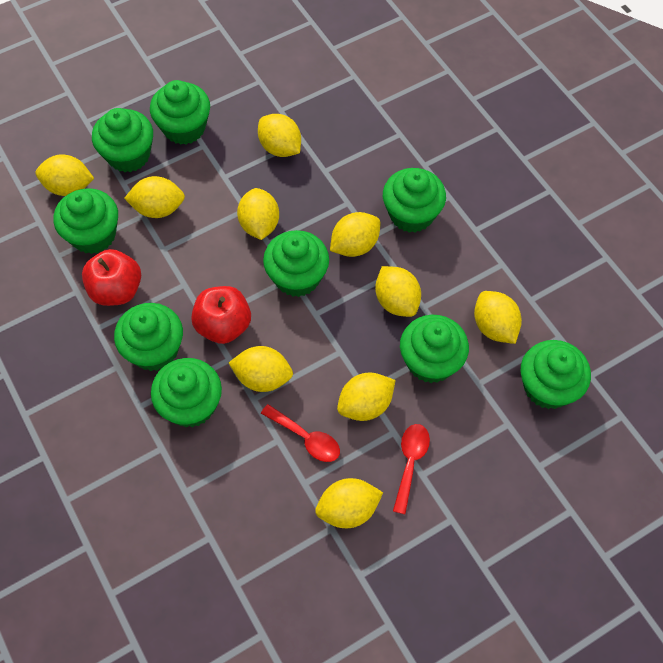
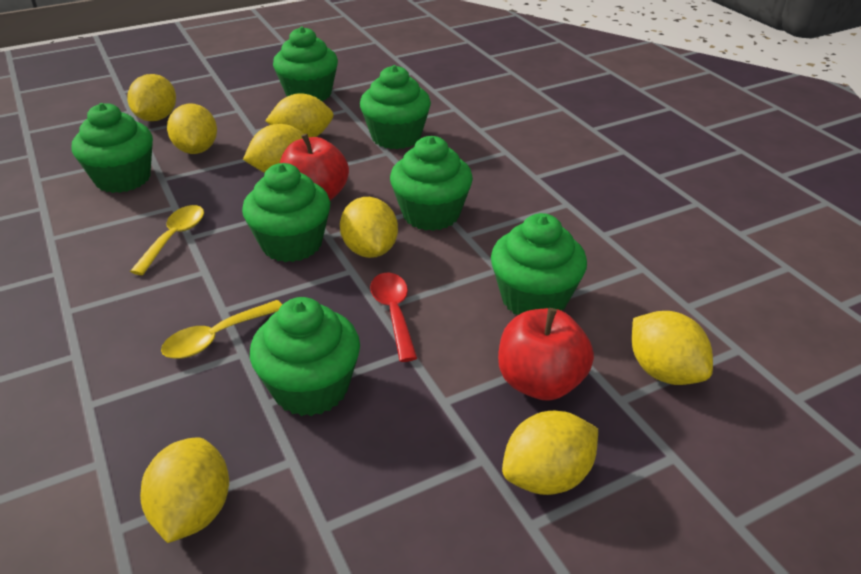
green cupcake: [54,188,118,254] [92,108,153,172] [114,303,183,371] [150,80,210,145] [151,358,222,428] [263,230,329,297] [383,168,446,233] [400,315,469,383] [521,340,591,409] = 9 -> [72,103,153,193] [242,163,330,262] [250,297,360,416] [273,27,338,102] [360,65,431,149] [390,136,473,231] [491,213,587,315] = 7
red spoon: [261,404,340,462] [393,424,430,514] = 2 -> [370,273,417,362] = 1
yellow lemon: [35,154,94,196] [124,176,185,218] [229,346,293,392] [237,188,279,240] [258,114,301,157] [315,478,383,528] [330,212,380,257] [337,373,395,421] [375,266,421,317] [474,291,522,344] = 10 -> [127,74,176,121] [140,437,229,543] [167,104,217,154] [243,124,309,173] [265,93,334,137] [340,197,398,258] [502,411,598,495] [632,311,713,385] = 8
yellow spoon: none = 0 -> [130,205,204,275] [161,300,282,359] = 2

